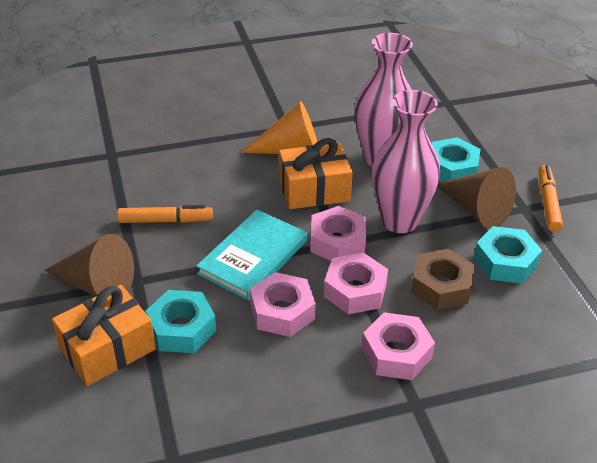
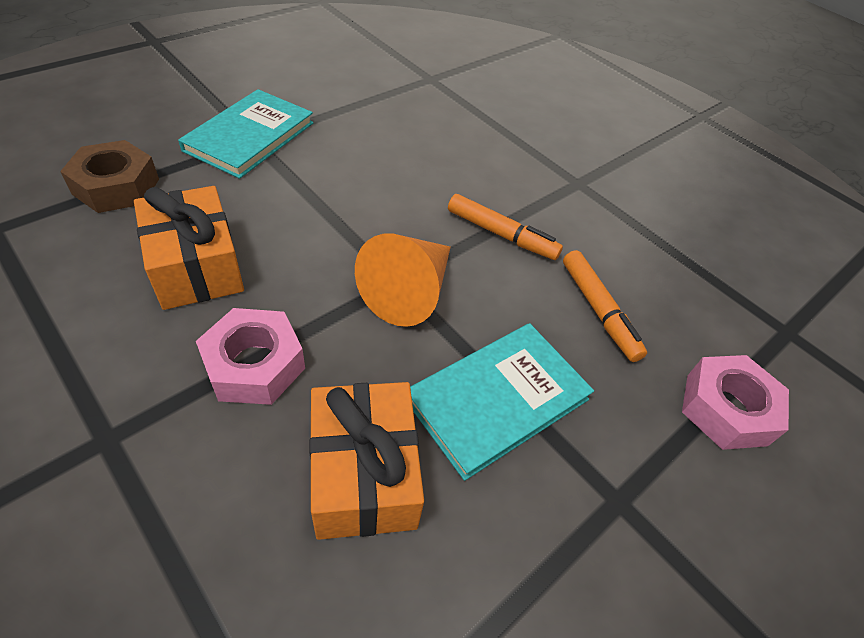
brown cone: [44,234,134,297] [437,167,516,229] = 2 -> none = 0
pink nut: [250,272,316,337] [310,206,366,261] [324,253,388,314] [362,312,435,380] = 4 -> [196,308,305,405] [682,355,789,450] = 2
pink vase: [354,33,413,166] [372,90,440,233] = 2 -> none = 0
turquoise book: [196,209,307,301] = 1 -> [178,89,313,179] [410,323,594,481] = 2
turquoise nut: [145,290,216,353] [432,137,480,182] [474,226,542,284] = 3 -> none = 0

